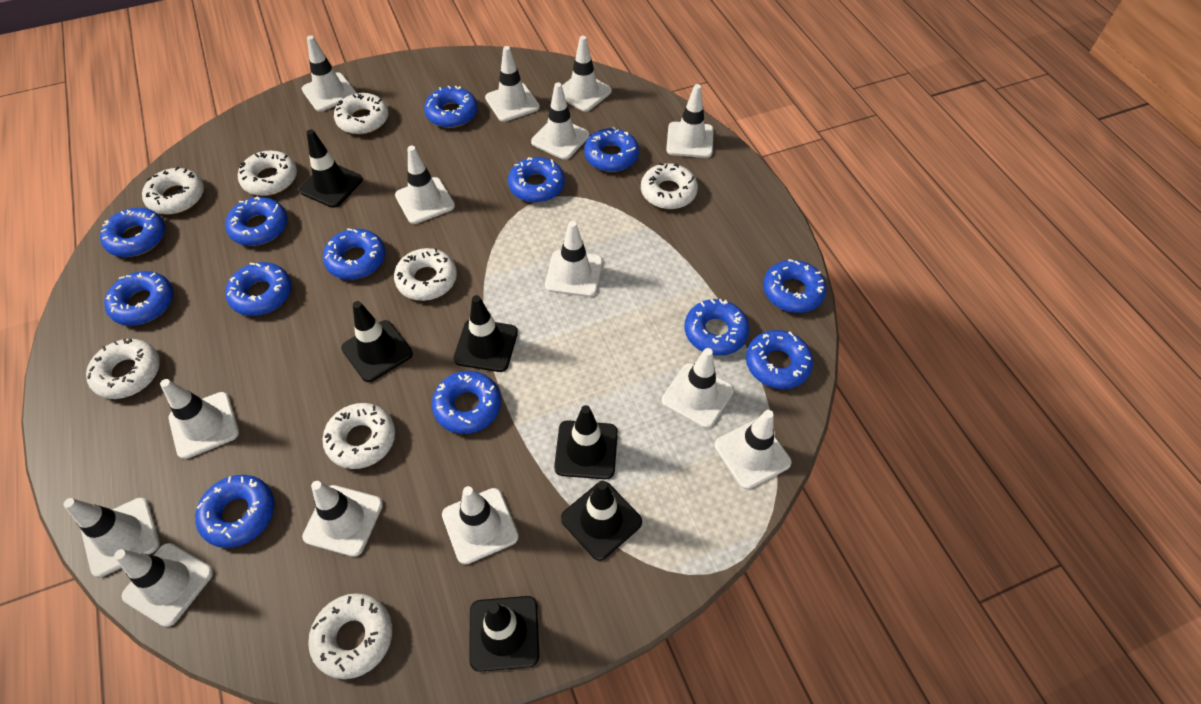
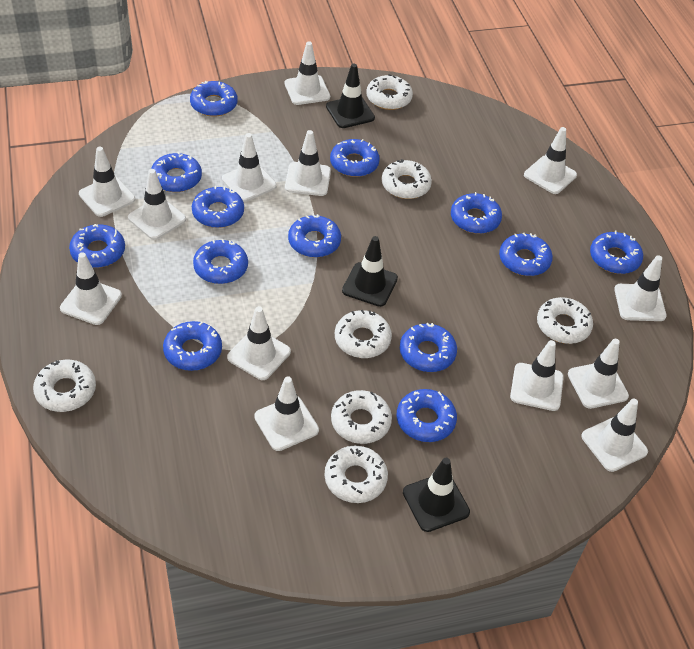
black traffic cone: [299,129,363,208] [341,301,413,382] [453,295,518,372] [469,596,539,672] [554,405,618,479] [561,481,642,561] = 6 -> [326,64,375,128] [342,236,398,307] [403,458,470,532] = 3
white donut: [86,338,160,399] [142,166,204,215] [238,150,297,196] [308,593,392,679] [322,403,395,469] [334,93,388,134] [394,248,457,301] [641,163,698,209] = 8 -> [33,360,96,412] [325,446,388,503] [331,390,392,444] [335,310,392,358] [366,74,413,110] [381,159,432,199] [537,297,593,344] = 7
white traffic cone: [63,498,160,577] [114,543,213,627] [160,379,239,459] [302,35,356,112] [302,481,383,557] [395,146,455,224] [442,486,519,565] [485,46,540,122] [531,82,589,160] [545,221,603,297] [562,36,612,112] [662,348,734,428] [666,84,714,158] [714,410,792,489] = 14 -> [60,252,122,325] [79,147,135,217] [128,169,186,240] [222,133,277,202] [227,306,291,380] [254,376,319,451] [285,41,330,105] [285,130,331,196] [510,340,564,411] [524,127,577,194] [568,339,629,409] [581,399,648,472] [614,255,667,321] = 13

